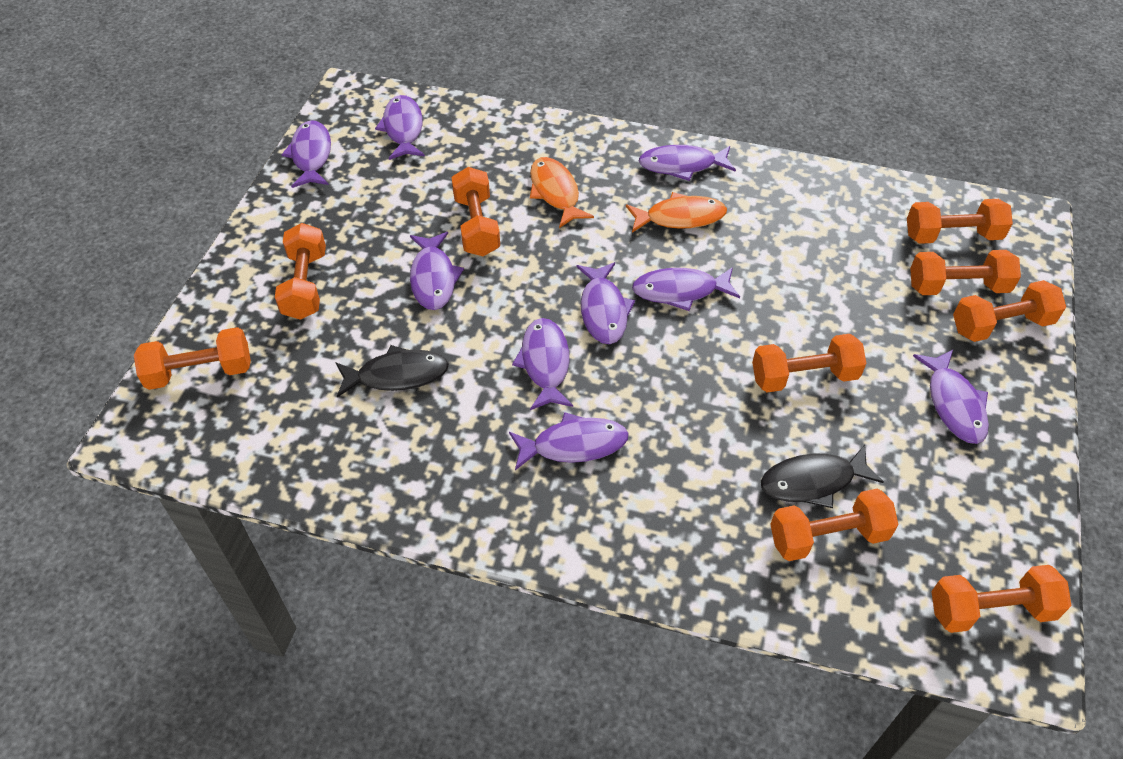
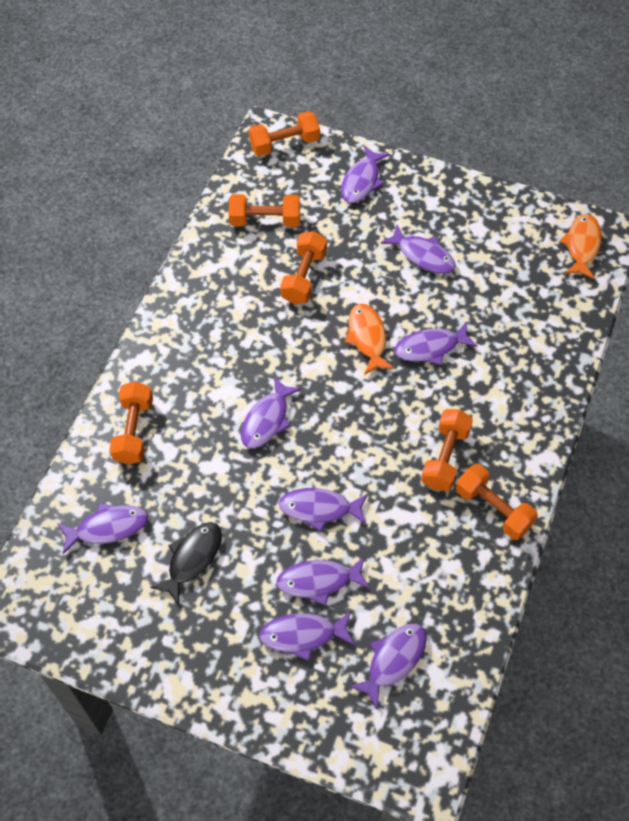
black fish: [335,345,449,398] [761,445,884,508] = 2 -> [150,522,222,605] = 1
orange dumbbell: [134,327,251,390] [275,223,326,320] [451,167,500,256] [752,334,866,393] [770,489,899,561] [907,199,1013,244] [910,250,1021,295] [931,565,1071,633] [953,280,1066,342] = 9 -> [109,381,153,464] [229,194,300,227] [249,111,320,156] [280,231,327,304] [421,409,473,491] [456,464,538,540] = 6

